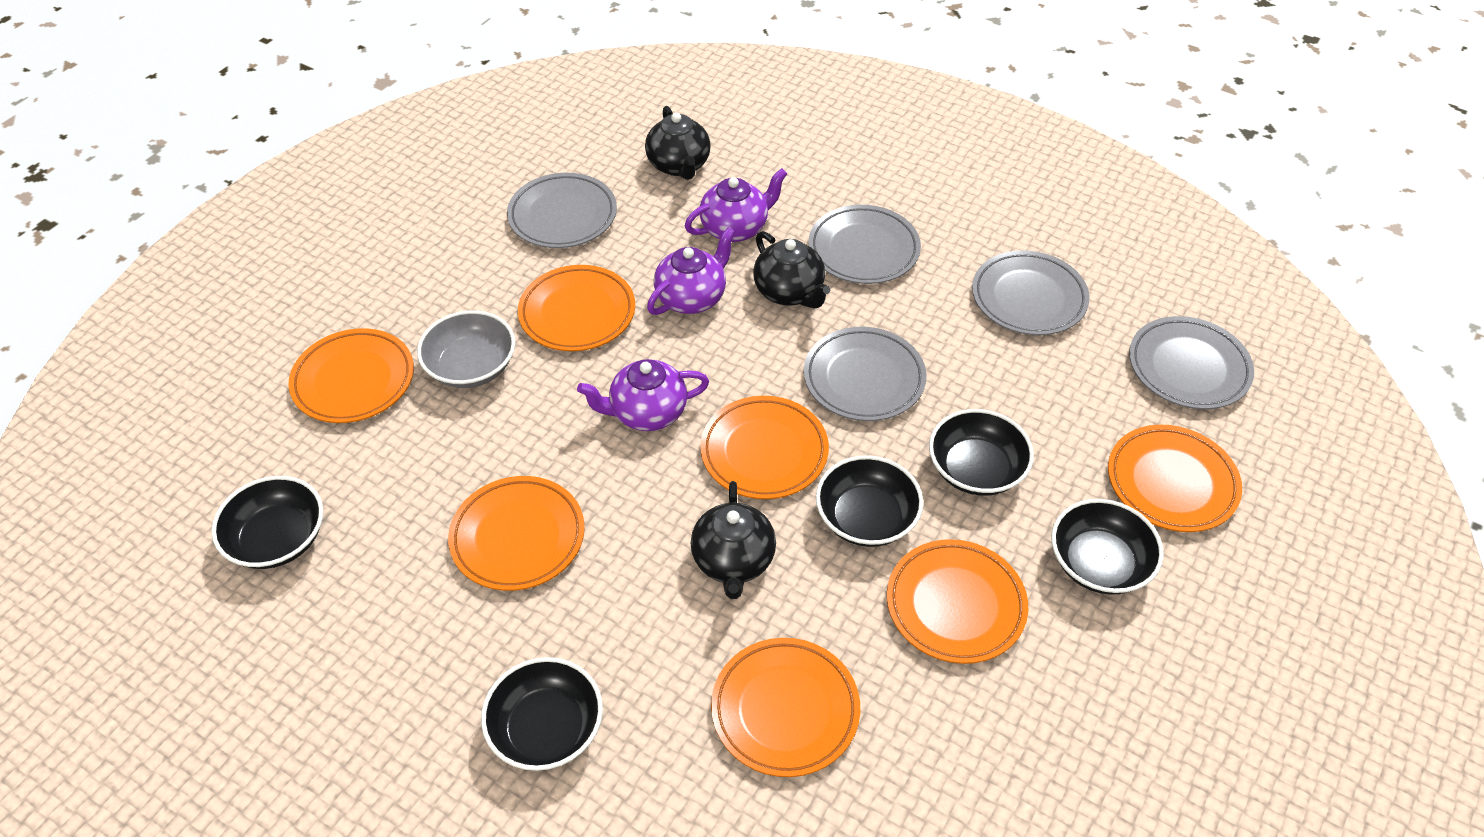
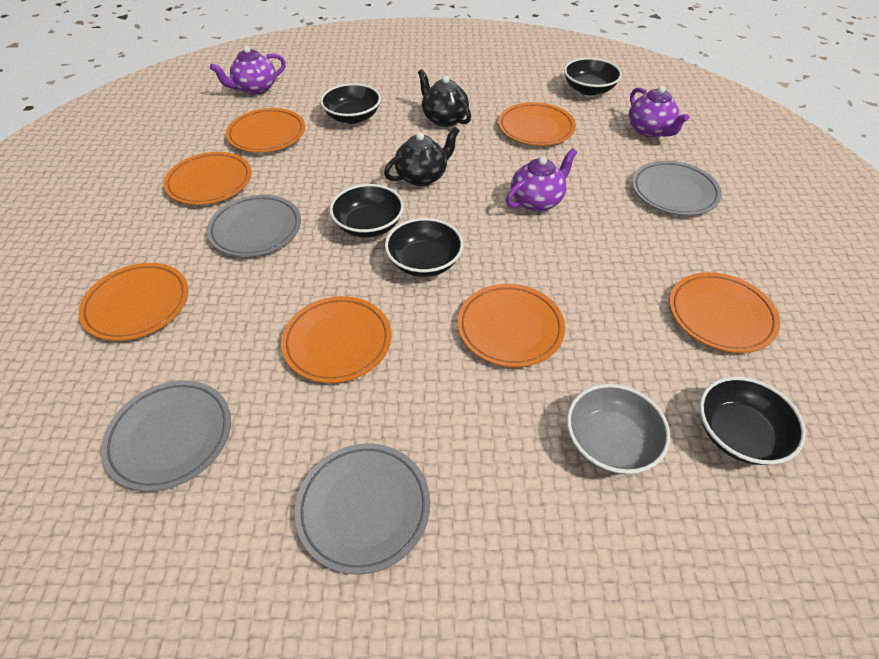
black teapot: [645,106,711,180] [691,481,776,599] [753,231,830,308] = 3 -> [384,127,459,186] [418,69,471,127] = 2
grey plate: [507,173,617,248] [804,327,926,421] [809,205,921,284] [972,250,1090,335] [1129,316,1254,409] = 5 -> [101,380,231,491] [207,195,301,257] [295,443,430,575] [632,161,722,215] = 4

